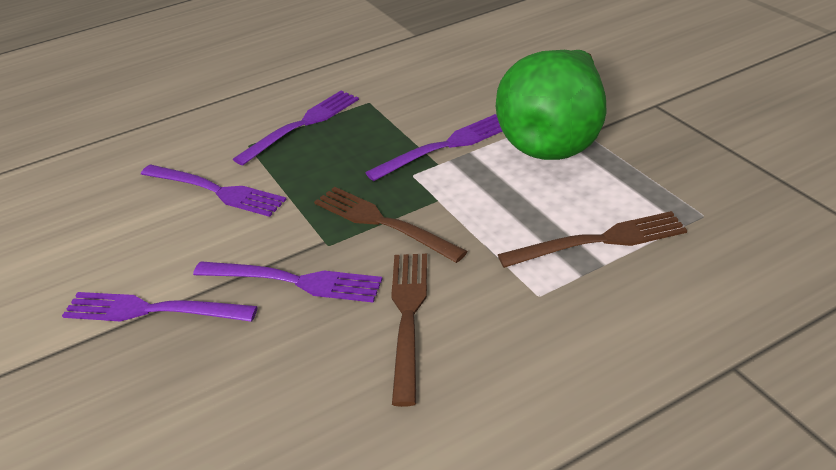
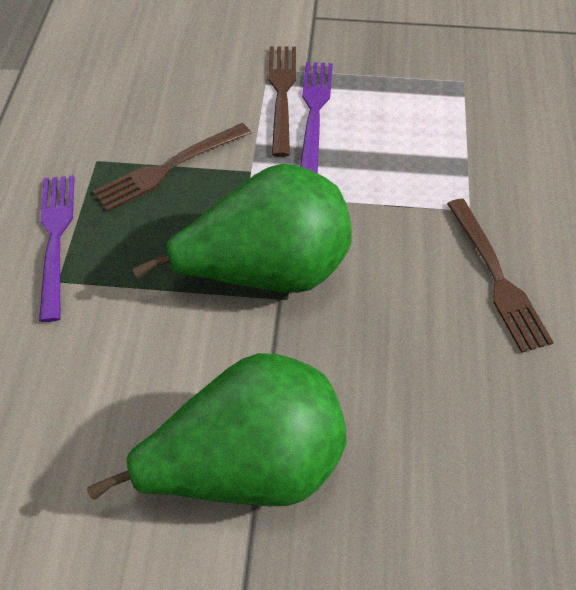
green pear: [496,50,607,160] = 1 -> [87,353,347,506] [133,164,351,293] = 2
purple fork: [62,292,258,322] [141,164,287,217] [193,261,382,303] [233,91,359,165] [365,114,503,181] = 5 -> [39,176,75,322] [300,62,333,173] = 2

